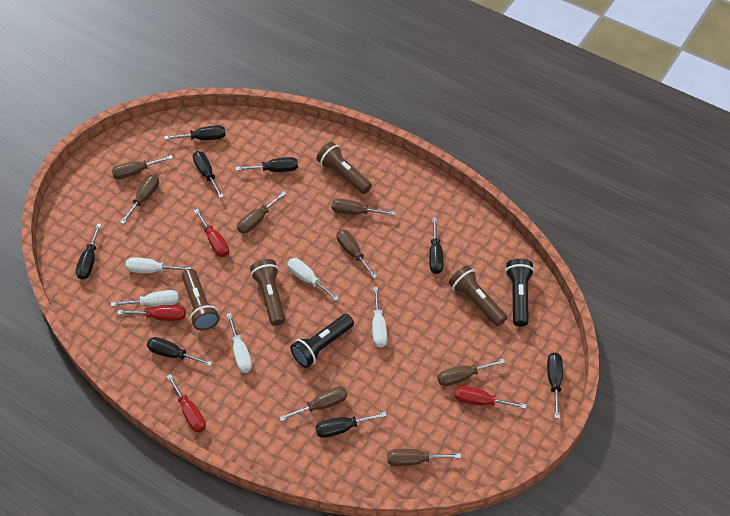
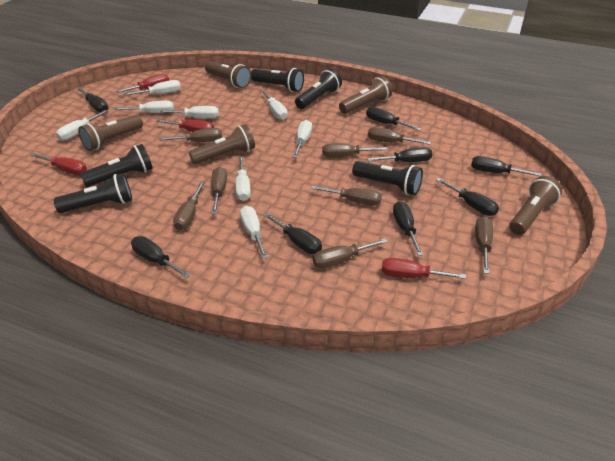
black flashlight: [290,314,354,368] [505,259,534,327] = 2 -> [54,173,132,213] [80,144,153,187] [251,68,304,92] [295,68,342,109] [352,161,423,195] = 5
brown flashlight: [182,269,219,330] [250,259,285,326] [316,142,372,194] [449,265,507,326] = 4 -> [78,115,143,151] [189,124,255,164] [205,61,251,88] [339,76,392,114] [509,176,562,235] = 5
white screwdriver: [111,290,179,307] [125,257,192,273] [227,313,252,373] [287,258,339,301] [372,287,387,348] = 5 -> [56,110,108,141] [114,101,174,113] [124,80,181,96] [160,106,219,119] [235,157,251,201] [240,206,268,259] [261,90,288,120] [293,120,312,158] = 8

